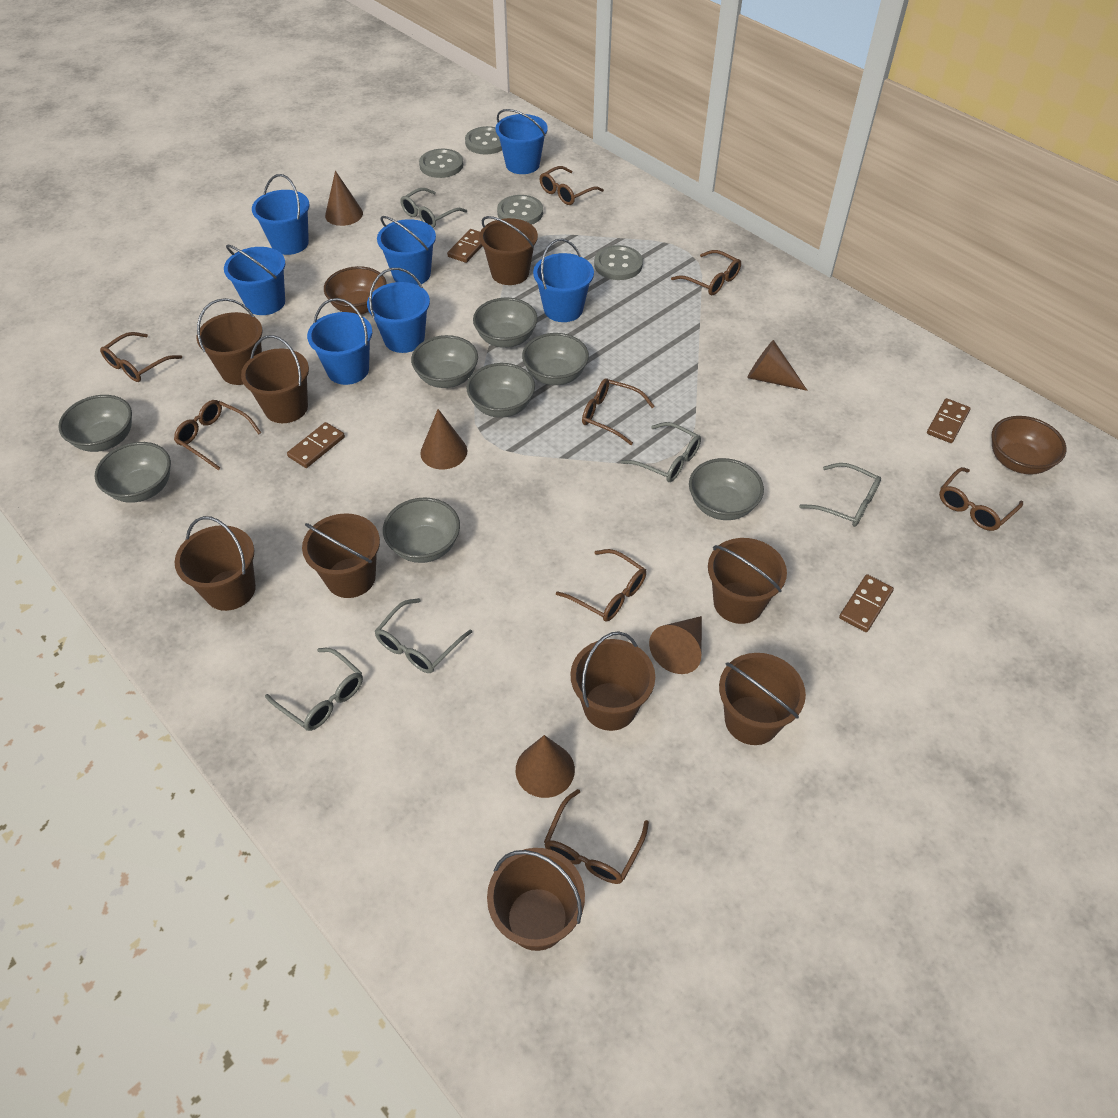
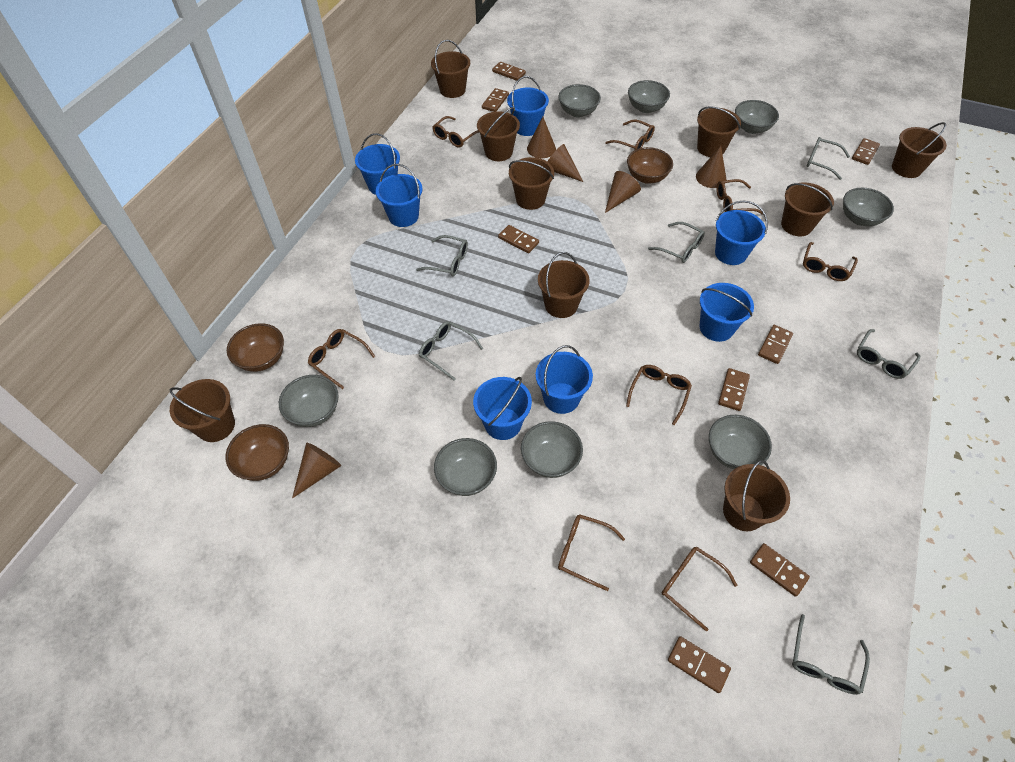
brown bowl: [324,266,387,314] [991,416,1066,475] = 2 -> [226,424,289,481] [227,323,284,372] [627,147,673,184] = 3
brown domino: [287,422,345,468] [447,229,482,263] [839,574,894,632] [927,398,971,443] = 4 -> [482,88,509,112] [492,62,526,81] [498,225,539,253] [668,636,731,693] [718,368,750,411] [750,543,810,597] [758,325,793,364] [852,138,880,165] = 8
grey button: [419,149,463,178] [465,126,502,155] [497,195,543,225] [594,245,643,280] = 4 -> none = 0
grey glasses: [265,648,363,731] [375,598,472,673] [400,188,467,228] [621,422,701,482] [799,463,881,527] = 5 -> [416,235,468,276] [419,321,483,381] [648,222,705,263] [792,614,870,695] [807,137,850,180] [857,329,920,379] = 6

